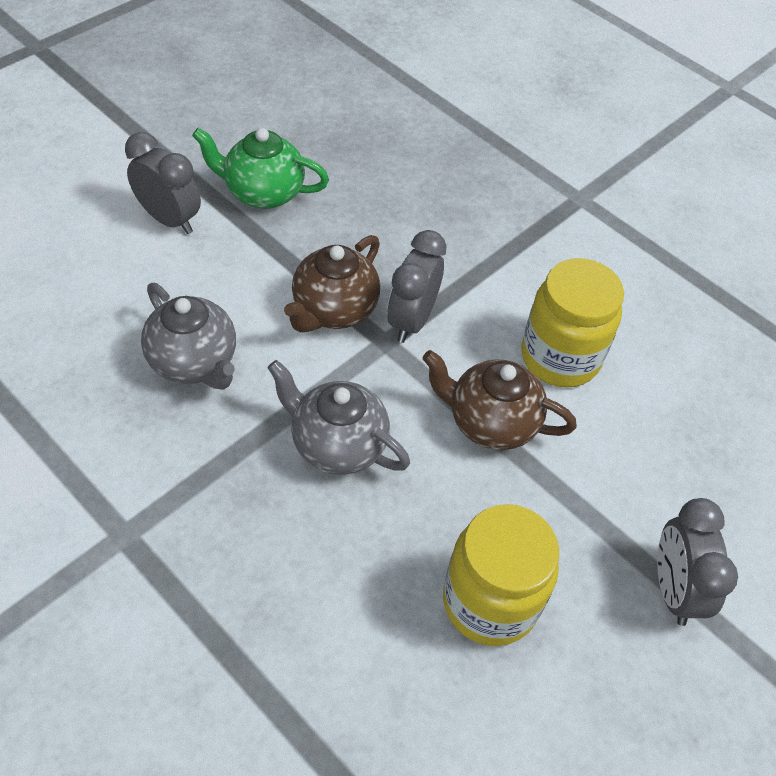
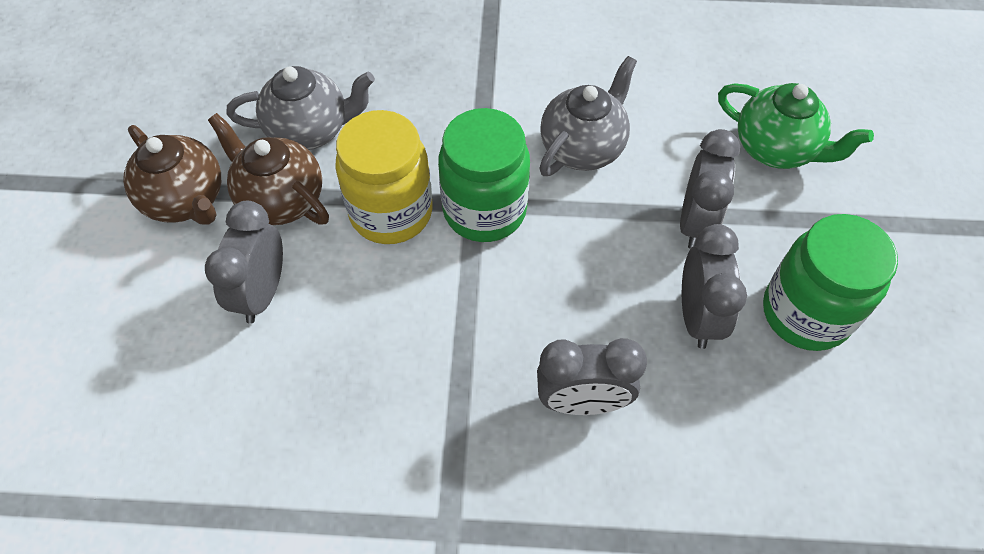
green jar: none = 0 -> [438,108,530,242] [763,214,898,351] = 2
grey clock: [125,132,201,234] [387,230,446,343] [657,498,738,626] = 3 -> [205,201,283,324] [537,338,647,415] [680,129,740,249] [682,224,747,349] = 4
yellow jar: [443,504,559,646] [521,258,624,388] = 2 -> [335,110,433,244] = 1

